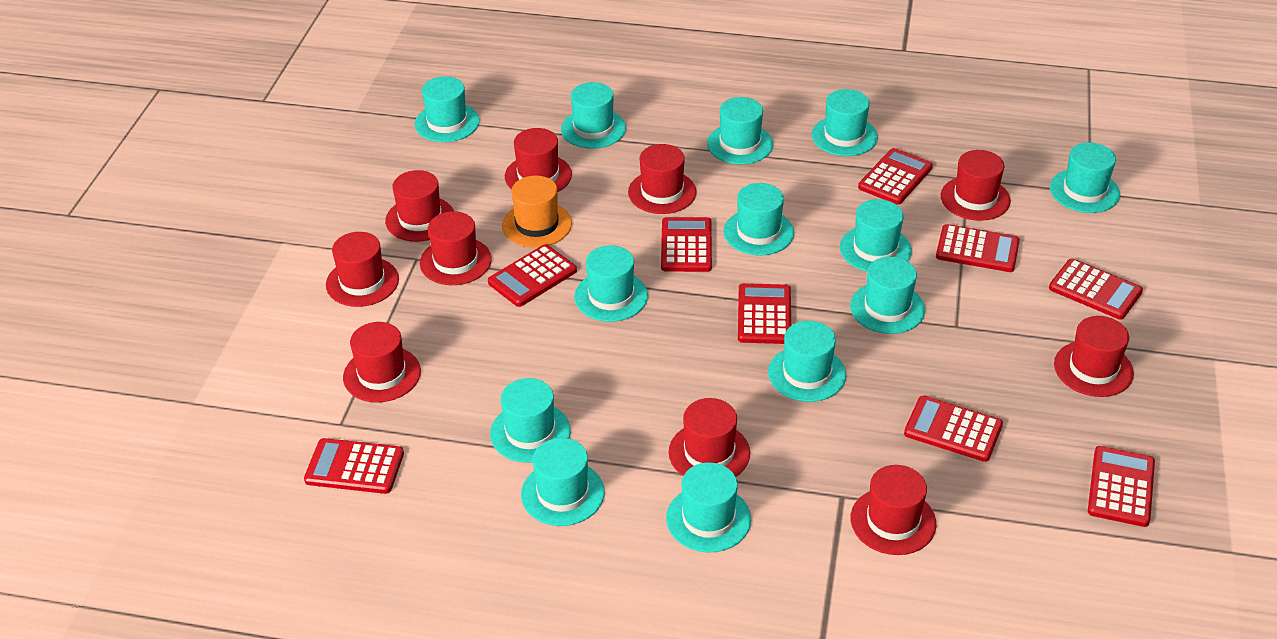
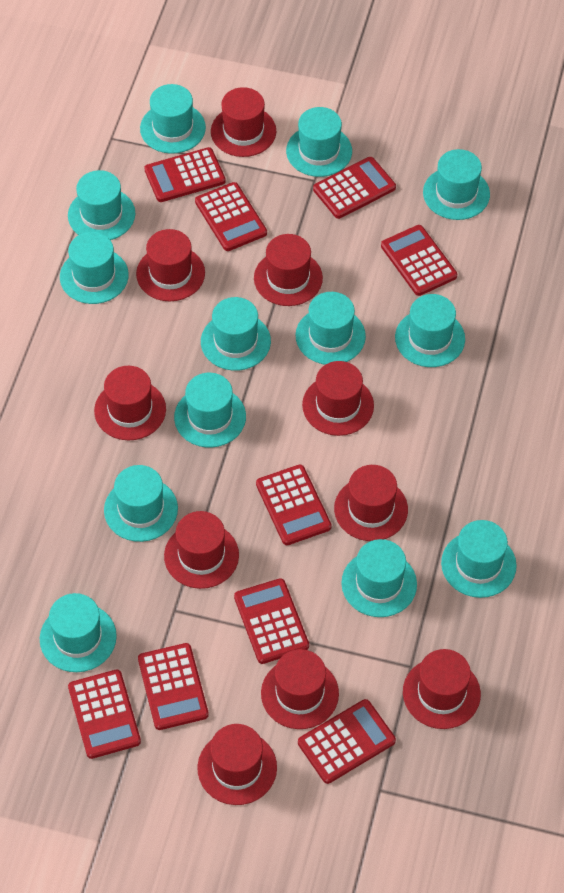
orange hat: [502,176,572,247] = 1 -> none = 0

